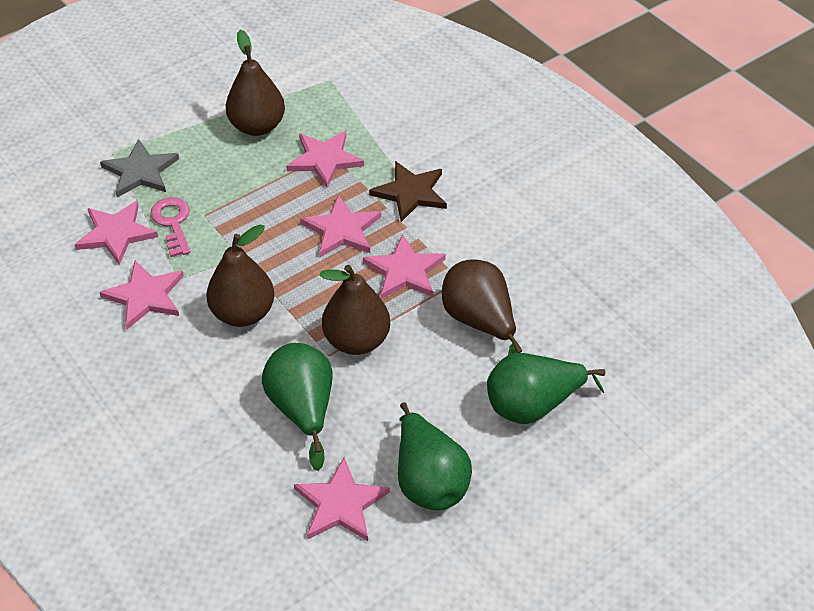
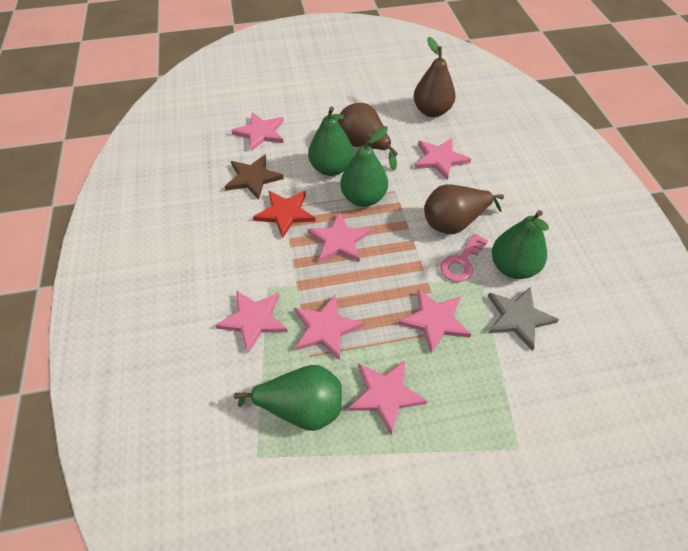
brown pear: [207,224,274,327] [226,30,285,136] [320,265,390,355] [442,260,523,355] = 4 -> [338,103,398,171] [414,37,456,117] [424,184,504,234] = 3
green pear: [262,343,333,471] [398,402,472,511] [487,353,606,424] = 3 -> [234,365,342,431] [308,106,354,176] [340,126,388,207] [492,210,549,279] = 4
pink star: [74,201,158,265] [99,260,184,329] [286,131,364,188] [294,457,390,541] [300,195,381,257] [363,234,446,299] = 6 -> [215,291,288,353] [231,112,284,151] [294,295,364,360] [308,212,371,262] [348,360,427,435] [398,289,471,353] [415,138,471,180] = 7
red star: none = 0 -> [253,191,316,238] = 1

